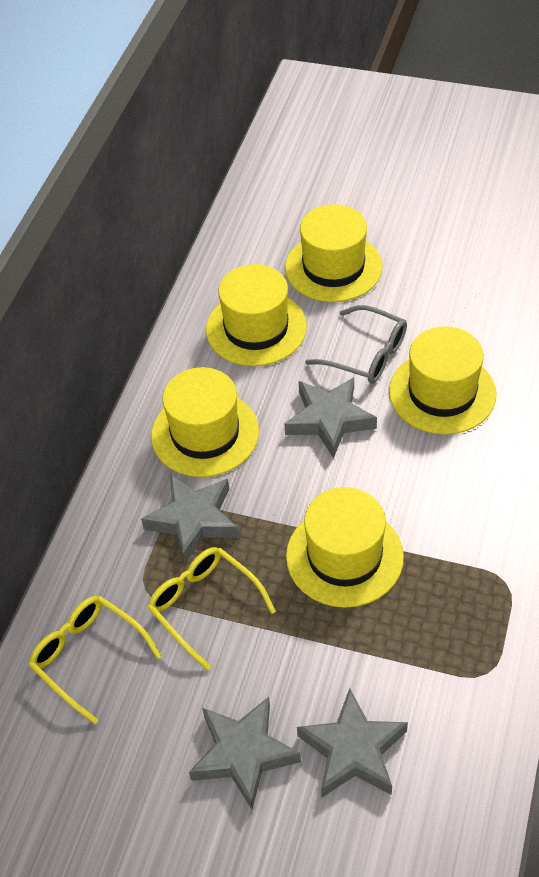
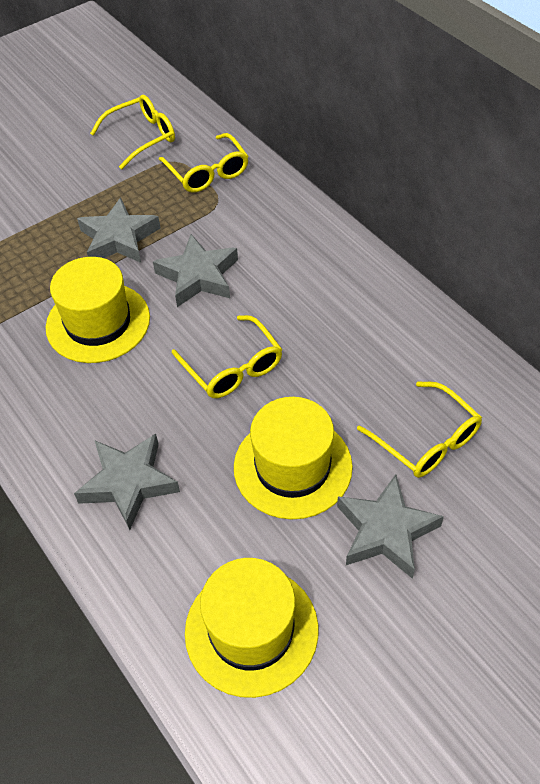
grey glasses: [305,305,407,384] = 1 -> none = 0
yellow glasses: [29,596,162,724] [147,547,276,670] = 2 -> [90,95,175,169] [159,133,249,192] [172,315,282,398] [357,382,482,478] = 4
yellow hat: [151,367,259,477] [206,264,307,366] [285,205,382,302] [286,487,404,608] [389,326,496,435] = 5 -> [46,257,150,363] [185,558,318,698] [234,397,353,520] = 3

